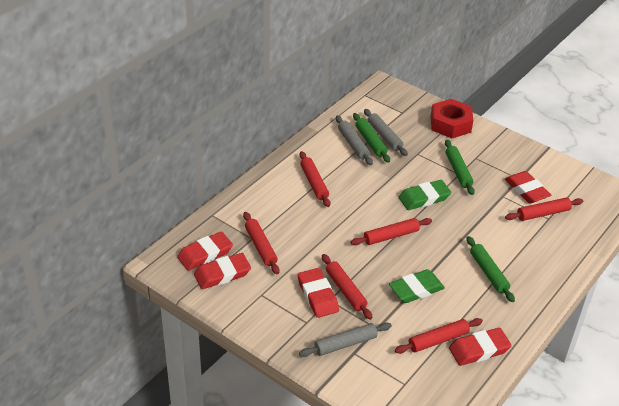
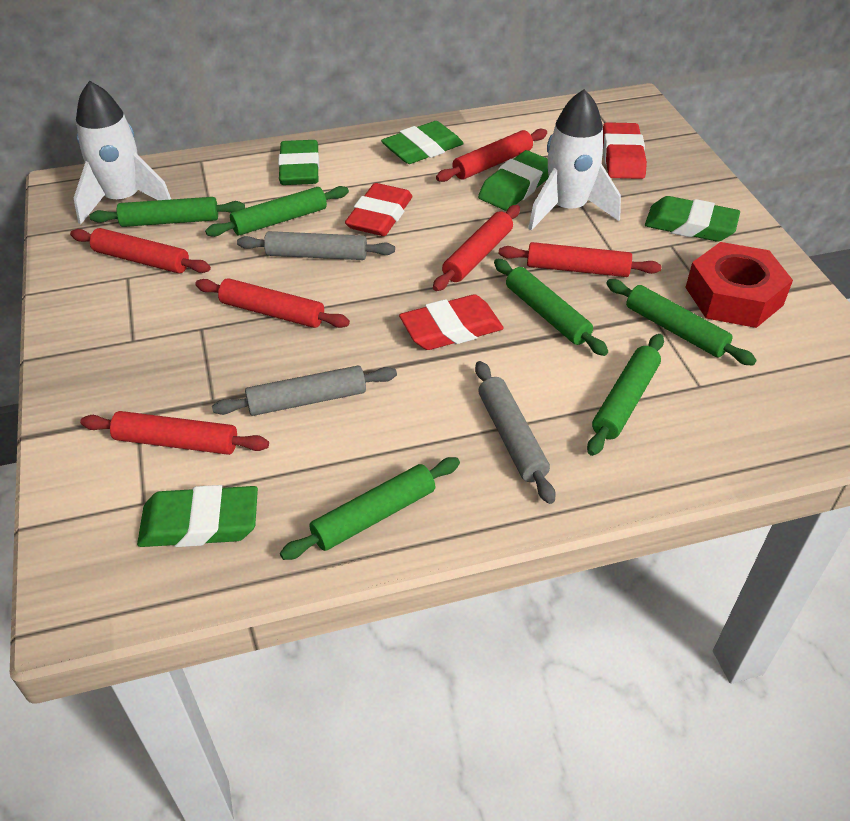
green eraser: [389,269,445,303] [399,180,452,210] = 2 -> [137,485,258,547] [278,140,319,185] [381,121,464,164] [478,150,549,211] [645,196,740,241] = 5
green rolling pin: [353,113,390,163] [445,140,475,195] [466,236,515,302] = 3 -> [90,197,245,227] [205,186,349,237] [280,457,460,560] [494,259,608,356] [587,334,664,456] [606,279,757,366] = 6
red eraser: [177,231,233,271] [194,253,251,289] [298,268,339,318] [449,328,512,366] [505,171,551,203] = 5 -> [345,183,412,236] [399,294,504,350] [603,122,647,179] = 3
white rocket: none = 0 -> [74,81,171,225] [528,89,621,230] = 2

